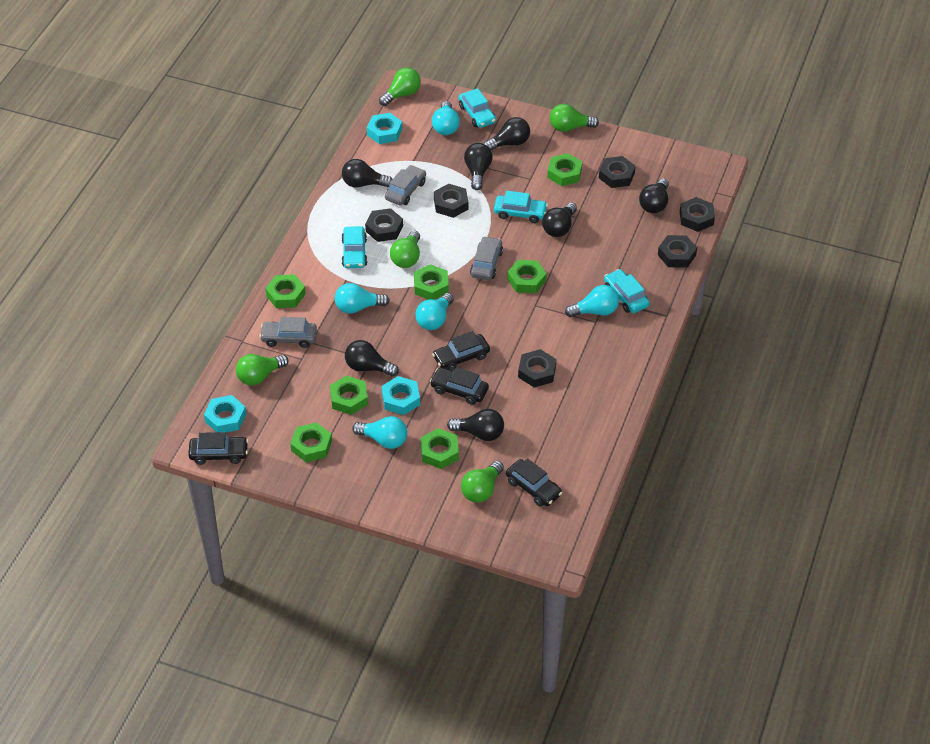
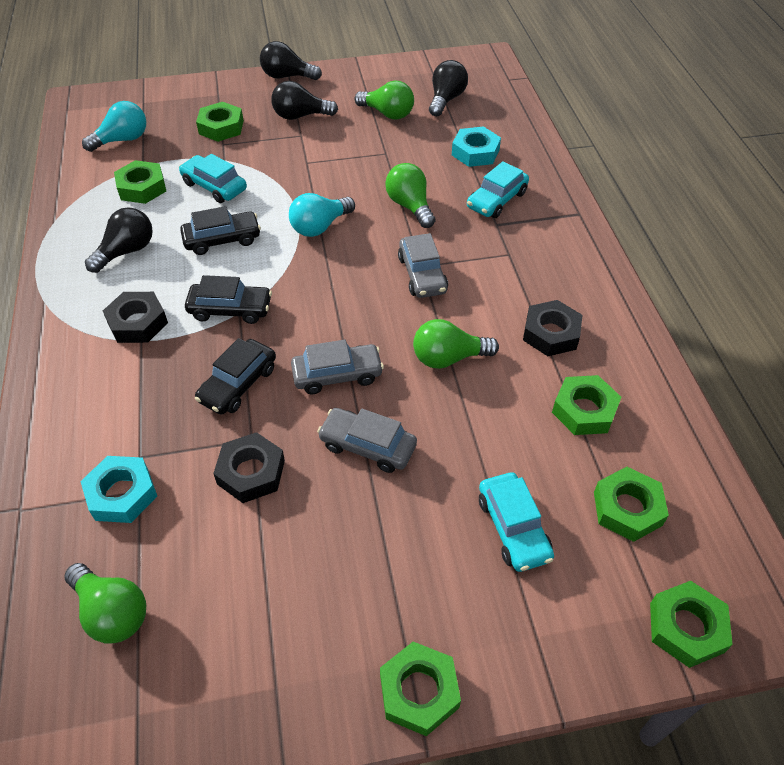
black car: [188,432,248,465] [430,367,489,405] [432,331,490,371] [506,458,562,507] = 4 -> [180,206,261,255] [185,275,272,324] [195,338,276,415] = 3
black light bulb: [342,159,392,188] [345,340,399,377] [447,409,504,441] [464,143,493,190] [483,117,530,150] [542,203,577,237] [639,178,669,213] = 7 -> [85,207,153,273] [260,41,322,80] [271,81,338,120] [429,60,468,116] = 4
black nut: [365,208,403,242] [434,184,468,218] [518,349,556,387] [599,156,635,188] [658,235,697,268] [680,197,715,232] = 6 -> [103,292,168,343] [213,432,285,503] [523,300,583,356] = 3
green light bulb: [236,354,289,386] [379,68,421,106] [390,231,420,268] [461,461,504,503] [550,104,599,132] = 5 -> [64,563,146,644] [354,80,414,119] [385,163,436,228] [413,319,499,369] = 4
green nut: [265,274,306,308] [290,422,332,462] [330,376,368,415] [414,264,449,300] [421,428,459,469] [507,260,547,293] [547,153,582,186] = 7 -> [114,160,166,204] [196,102,244,142] [380,642,461,736] [552,375,621,435] [594,467,669,542] [650,581,733,668] = 6
turquoise car: [341,226,367,268] [459,88,496,128] [494,191,548,223] [604,269,650,313] = 4 -> [179,154,247,203] [467,161,529,218] [479,472,554,572] = 3
turquoise light bulb: [335,283,390,314] [352,416,407,449] [415,293,454,330] [432,101,460,135] [565,285,619,317] = 5 -> [82,101,146,152] [289,193,355,237] = 2
turquoise nut: [204,395,246,432] [367,113,402,144] [382,376,420,415] = 3 -> [80,456,157,523] [452,126,501,167] = 2

